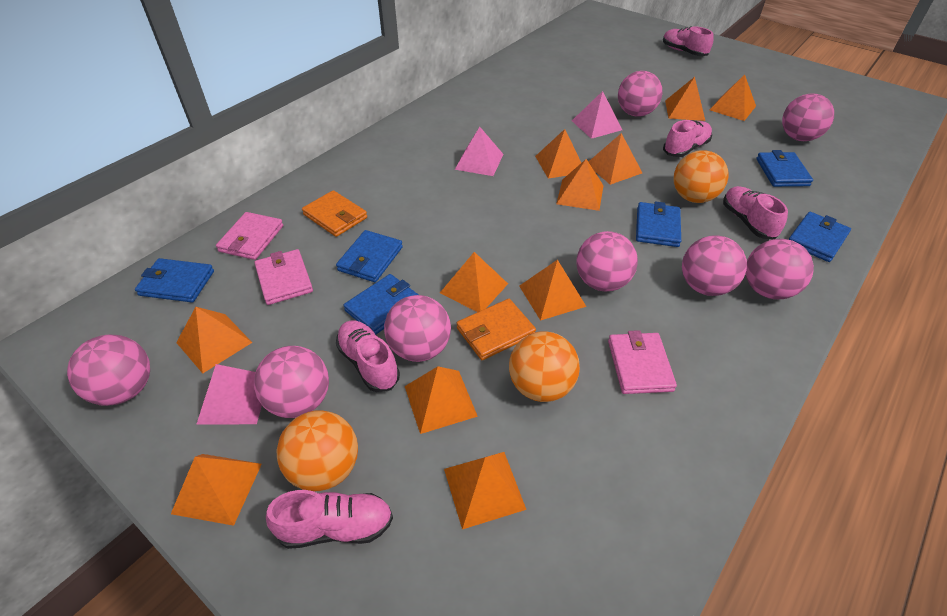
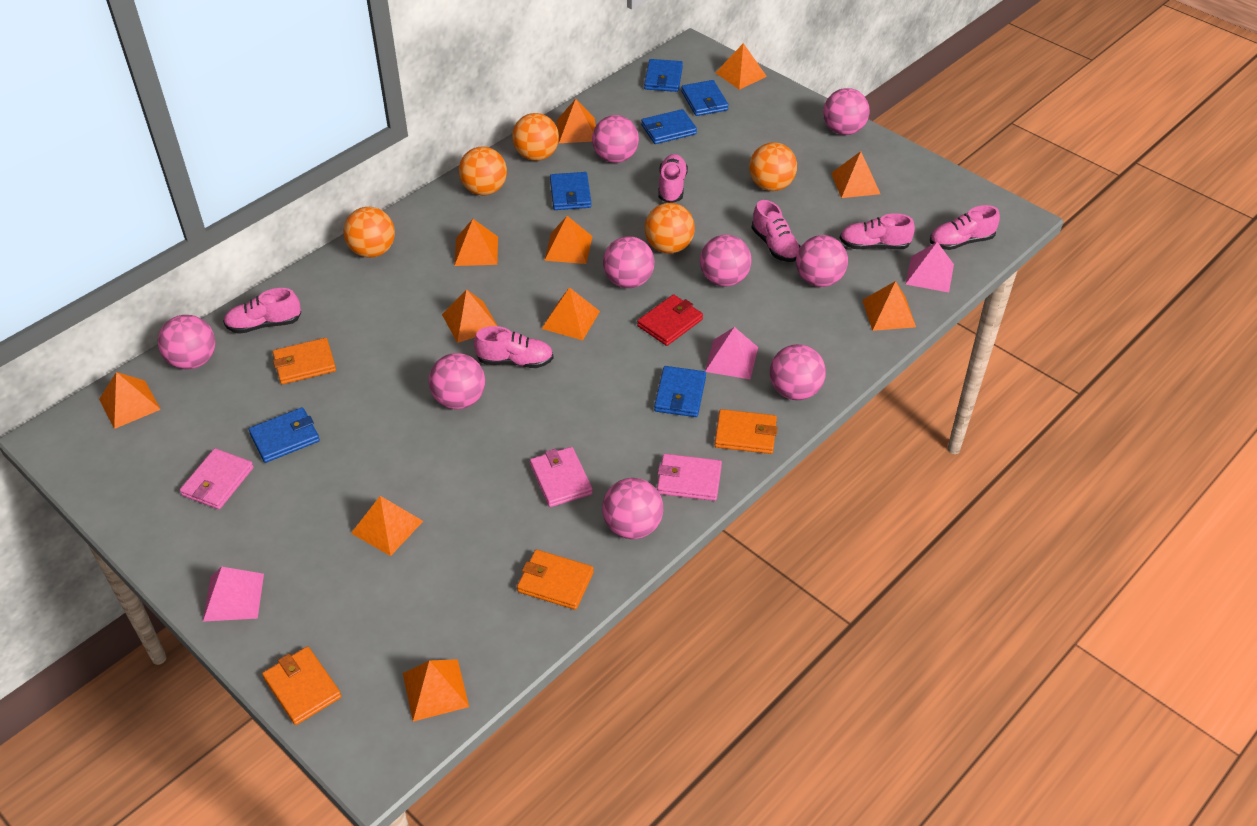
orange ball: [277,410,358,491] [509,331,580,402] [673,150,729,203] = 3 -> [343,207,395,258] [459,147,507,195] [512,113,559,161] [645,203,695,253] [749,142,797,191] = 5
orange wallet: [302,190,367,237] [457,299,536,360] = 2 -> [262,646,341,725] [273,338,336,384] [517,549,594,610] [715,409,777,454] = 4
pink ball: [67,334,150,406] [254,346,329,418] [384,295,451,362] [576,231,638,291] [618,71,663,116] [682,235,747,296] [746,239,814,299] [782,93,834,141] = 8 -> [158,315,215,369] [429,353,485,409] [592,115,639,163] [602,478,663,539] [603,236,655,288] [700,235,752,286] [770,344,826,400] [796,235,848,287] [823,88,869,135] = 9
pink shoe: [266,490,393,549] [336,320,400,392] [663,26,713,56] [663,120,712,157] [723,186,788,239] = 5 -> [223,288,301,334] [474,326,553,368] [658,154,688,203] [752,200,801,262] [840,213,915,249] [930,205,1000,250] = 6
red wallet: none = 0 -> [637,294,703,346] = 1

